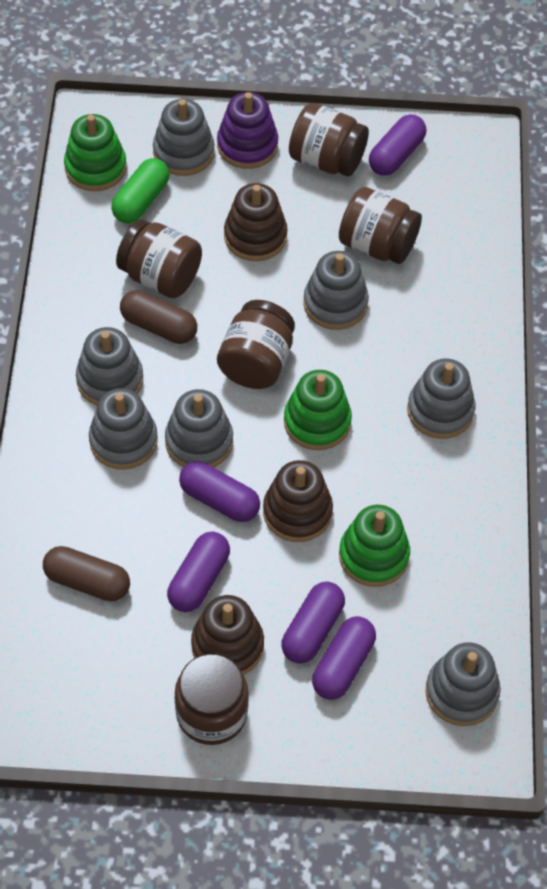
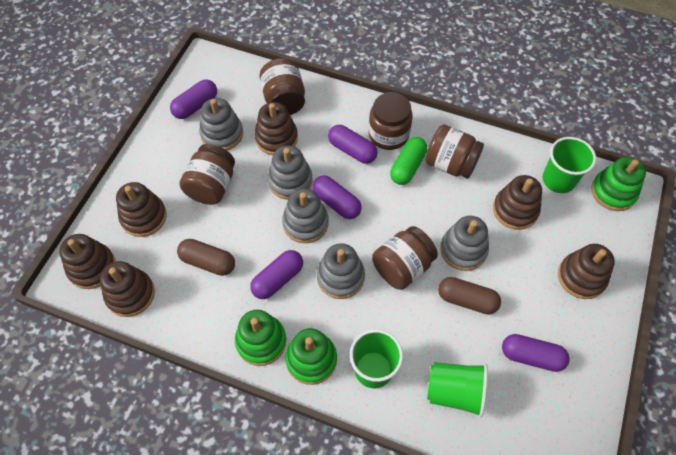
brown stacking toy: [191,595,264,675] [224,183,288,261] [263,460,333,542] = 3 -> [59,234,116,289] [100,261,155,317] [116,182,167,237] [254,102,298,155] [493,175,542,230] [558,244,615,299] = 6
green cup: none = 0 -> [350,329,403,388] [427,362,488,417] [543,137,596,193] = 3
grey stacking toy: [76,327,143,406] [89,388,158,470] [153,99,215,176] [165,389,233,468] [303,251,369,330] [407,358,475,439] [425,642,501,726] = 7 -> [199,98,243,150] [268,146,312,200] [282,189,329,243] [317,243,365,299] [440,216,489,271] = 5
purple stacking toy: [217,92,278,169] = 1 -> none = 0

